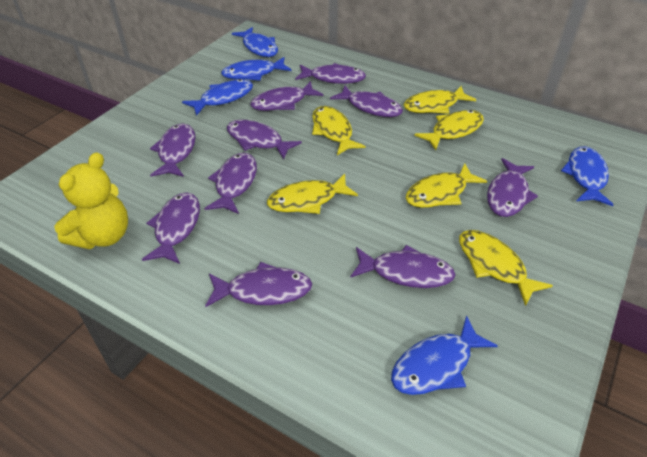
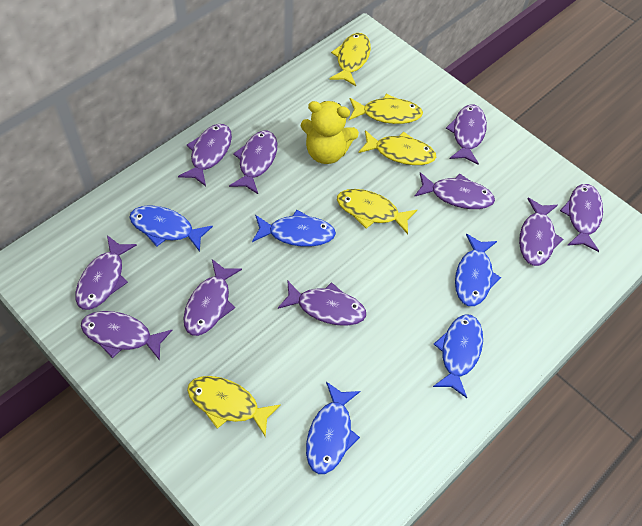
yellow fish: [267,174,358,214] [312,106,366,155] [404,86,476,114] [406,163,487,208] [414,110,484,150] [459,230,553,306] = 6 -> [187,376,281,437] [329,33,371,86] [337,189,417,234] [349,94,423,124] [358,130,436,165] = 5

